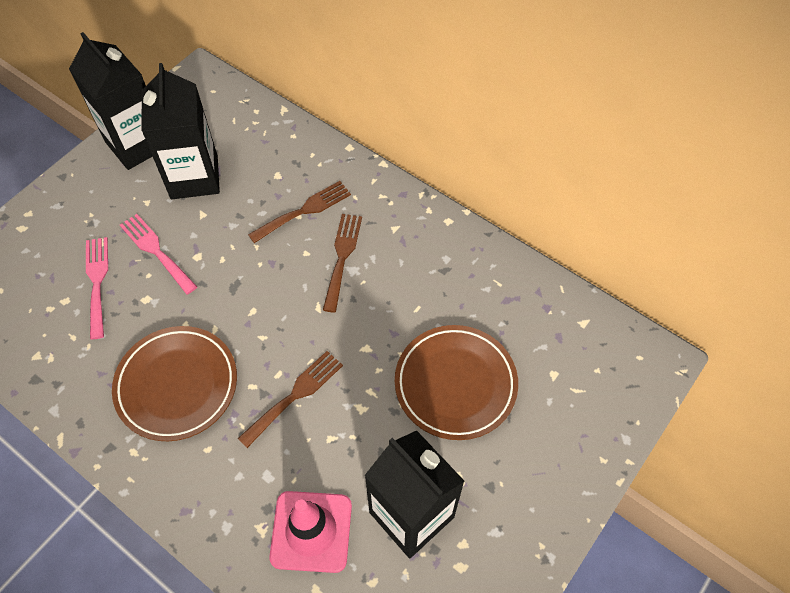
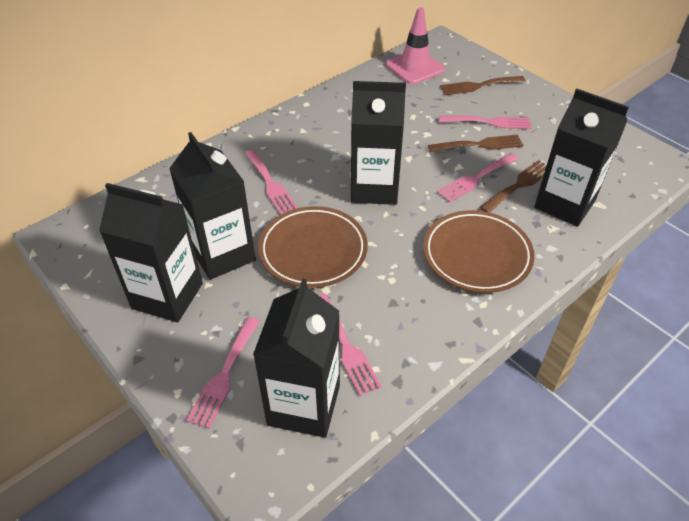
black carton: [69,32,153,170] [141,63,220,199] [364,430,465,558] = 3 -> [99,183,203,322] [169,132,256,280] [253,279,340,438] [351,81,406,205] [534,88,629,227] = 5
pink fork: [86,237,108,339] [120,214,197,295] = 2 -> [186,317,260,429] [245,149,298,215] [319,293,382,396] [437,153,518,202] [439,115,531,129] = 5

